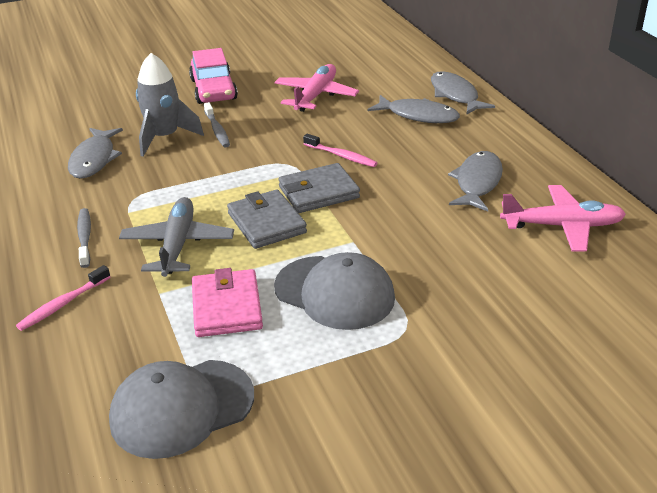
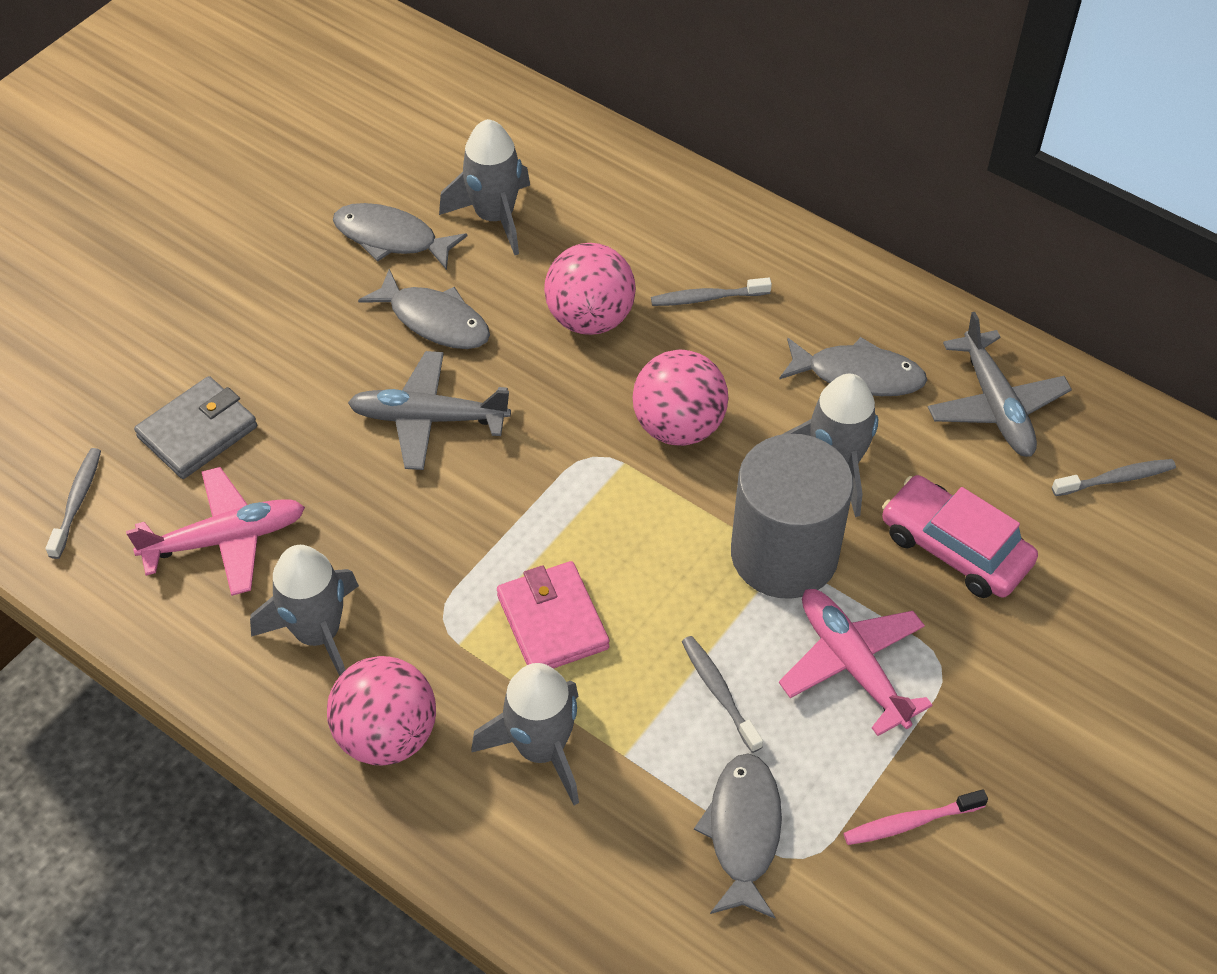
grey cap: [109,360,254,459] [274,252,395,330] = 2 -> none = 0
grey cylinder: none = 0 -> [731,434,853,599] = 1
grey plane: [119,197,234,277] = 1 -> [348,351,511,470] [928,312,1072,457] = 2
grey rocket: [136,53,204,157] = 1 -> [250,545,359,676] [439,119,530,255] [471,663,579,805] [781,374,878,517] = 4
grey toothbrush: [77,208,91,268] [204,102,230,148] = 2 -> [45,448,101,559] [651,277,772,306] [682,636,763,753] [1052,459,1176,496] = 4
grey wallet: [227,190,307,249] [278,163,360,213] = 2 -> [134,376,257,479] = 1
pink ball: none = 0 -> [327,656,436,765] [544,243,636,335] [633,350,729,446] = 3
pink toothbrush: [16,265,110,331] [303,134,377,167] = 2 -> [844,789,988,845] = 1

